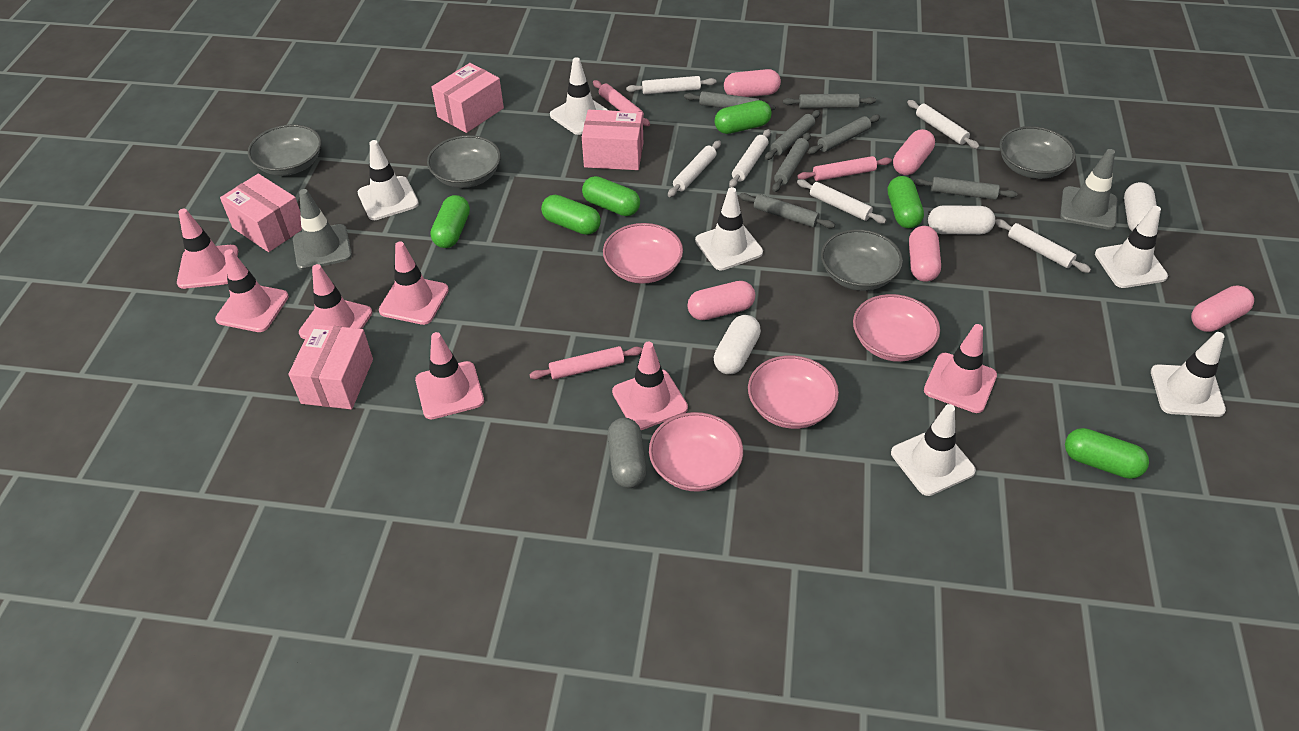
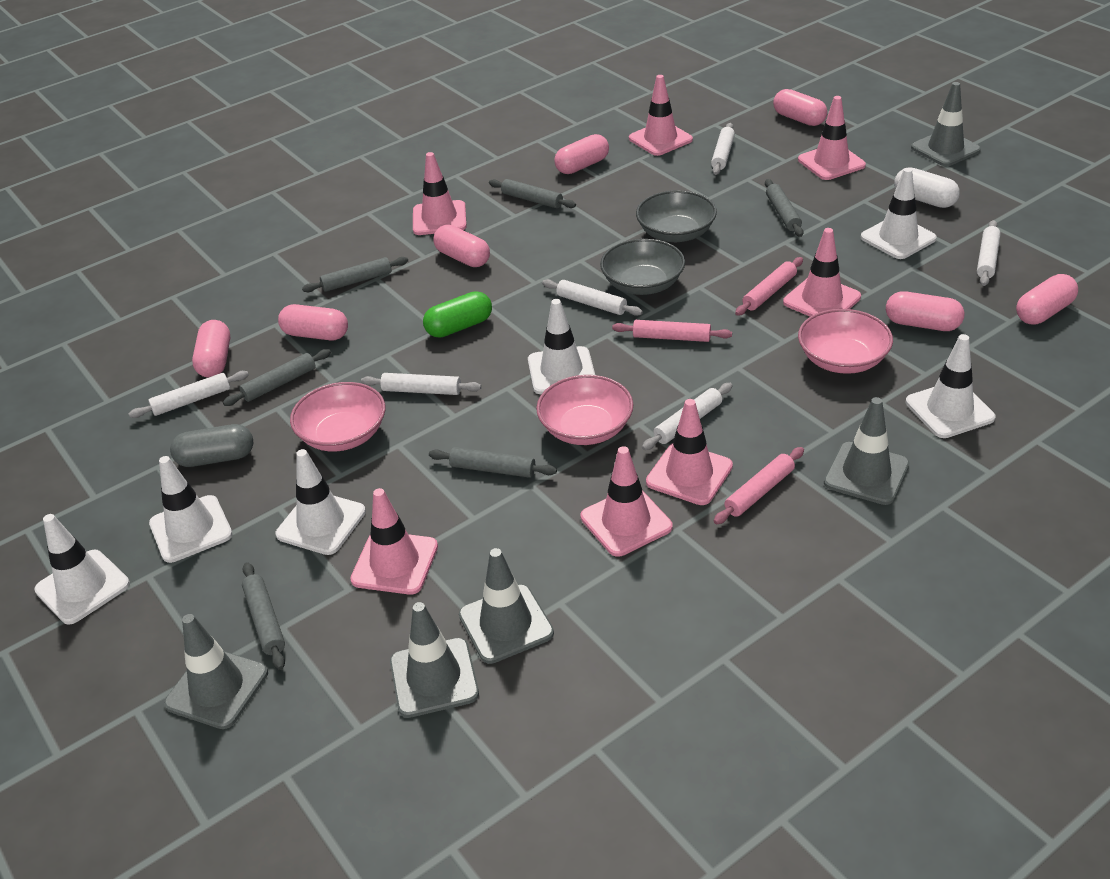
green capsule: [430,195,470,248] [541,195,601,235] [582,176,640,216] [714,100,772,134] [888,176,924,228] [1065,428,1149,479] = 6 -> [423,291,492,338] = 1
grey bowl: [248,124,322,176] [427,135,501,188] [821,229,903,291] [999,126,1076,179] = 4 -> [600,239,685,295] [636,190,717,242] = 2
grey rolling pin: [684,91,775,111] [739,193,835,228] [765,110,820,160] [772,132,811,192] [783,94,876,108] [808,114,880,154] [914,177,1017,200] = 7 -> [223,349,331,406] [242,562,285,670] [302,257,408,292] [429,447,557,478] [489,179,576,208] [765,179,804,237] = 6
grey traffic cone: [293,189,352,270] [1060,149,1117,230] = 2 -> [164,614,268,729] [390,602,479,718] [459,548,554,664] [824,397,909,505] [911,82,981,166] = 5
pink bowl: [603,223,683,284] [649,412,743,492] [748,355,839,429] [853,294,940,362] = 4 -> [290,382,385,452] [536,375,634,445] [798,309,893,374] = 3
pink box: [220,174,302,252] [288,324,373,409] [432,63,504,133] [582,110,643,170] = 4 -> none = 0
pink capsule: [687,281,755,320] [724,69,781,97] [893,129,935,175] [909,226,941,282] [1191,285,1254,332] = 5 -> [192,320,230,378] [278,304,348,341] [433,225,490,267] [554,134,609,174] [773,89,827,126] [886,291,964,331] [1016,274,1078,325] = 7
white capsule: [714,315,761,374] [928,205,995,235] [1124,182,1157,231] = 3 -> [894,167,960,208] = 1

